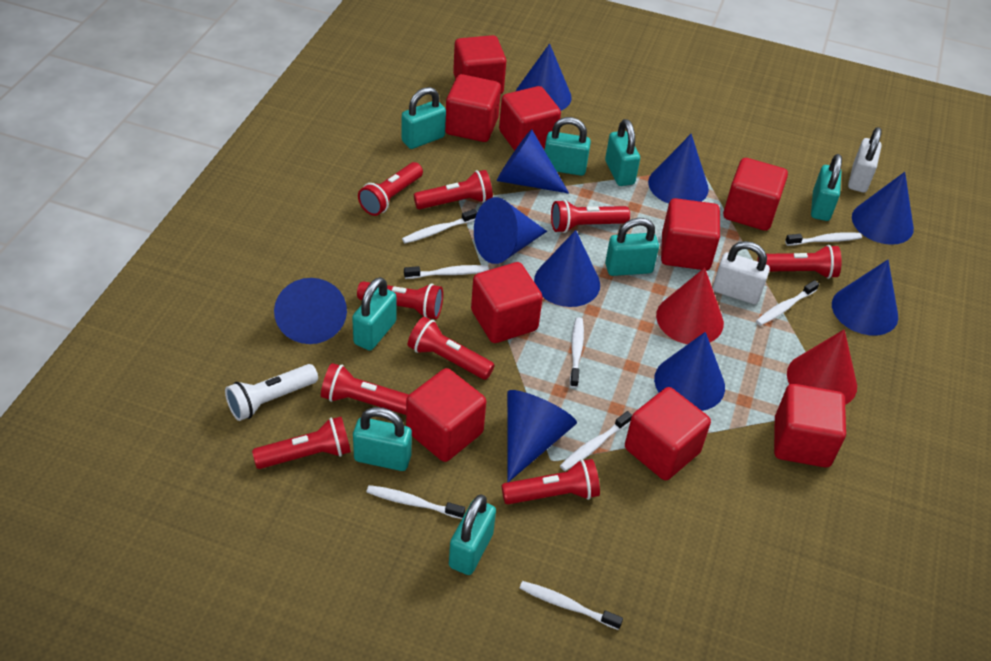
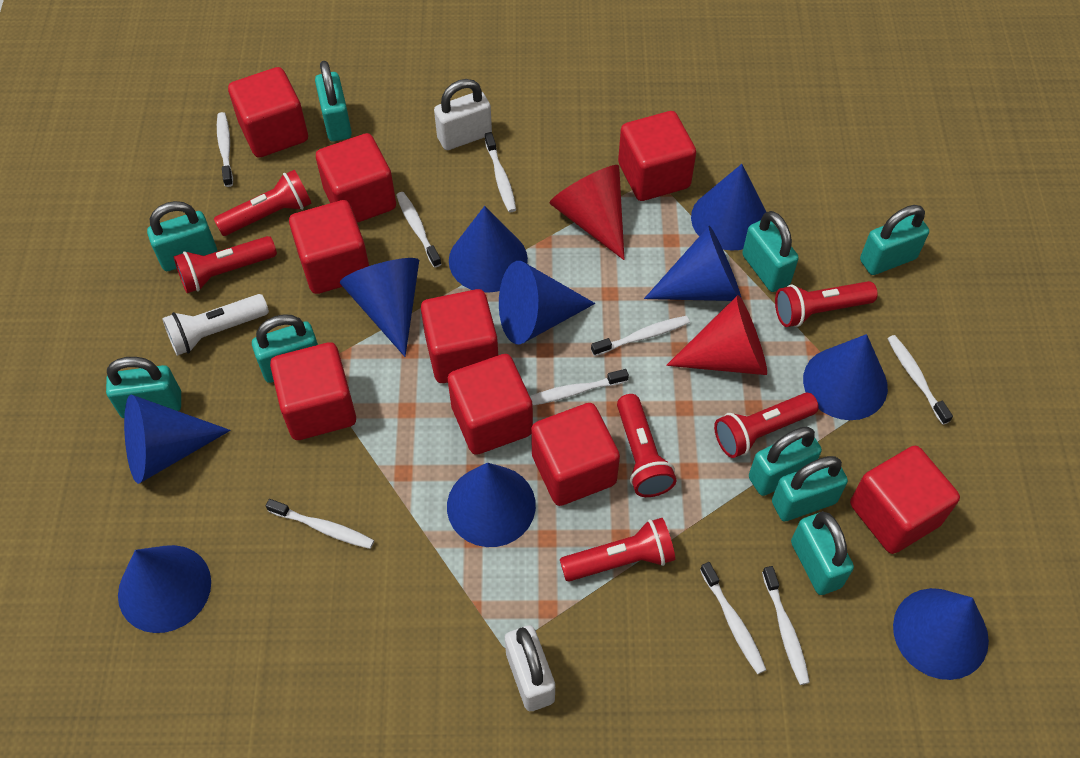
red flashlight: [252,417,351,469] [321,363,409,415] [357,282,443,319] [358,162,423,216] [408,317,495,380] [414,170,493,209] [502,459,600,504] [551,200,630,233] [757,245,842,279] = 9 -> [174,236,277,293] [214,170,312,236] [560,518,675,582] [617,394,676,497] [714,393,819,458] [775,281,878,327] = 6
turquoise padlock: [352,277,396,351] [353,407,412,471] [402,87,446,149] [449,494,496,575] [545,117,591,176] [605,119,640,186] [605,218,659,276] [811,154,842,221] = 8 -> [106,357,181,418] [147,201,217,271] [252,314,318,383] [315,61,352,141] [742,211,799,292] [749,427,822,496] [772,456,848,521] [791,511,854,595] [860,205,929,275] = 9
white toothbrush: [366,485,465,519] [402,209,477,243] [404,265,489,279] [520,581,623,630] [560,411,632,471] [570,317,584,388] [756,280,819,326] [785,232,862,246] = 8 -> [217,112,233,187] [266,499,374,549] [396,192,441,268] [485,132,516,212] [530,369,629,405] [591,316,690,356] [700,562,766,674] [762,566,810,685] [887,335,953,425] = 9

